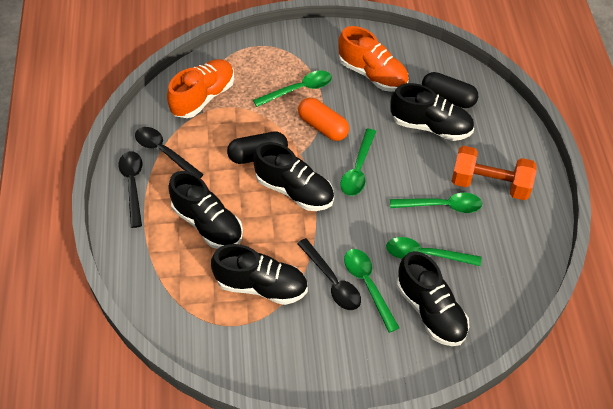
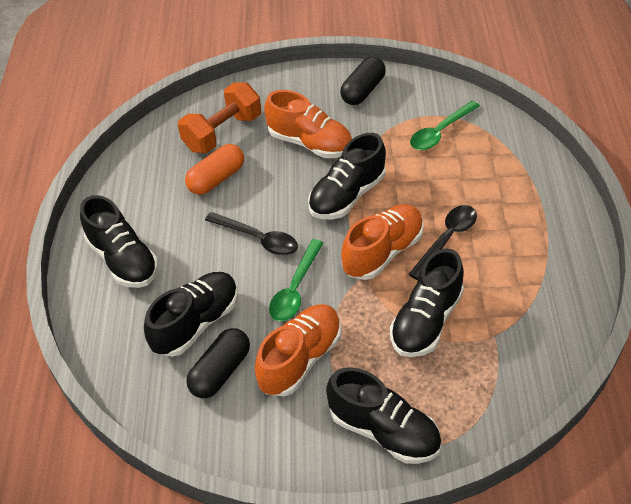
black spoon: [118,151,142,228] [135,127,204,178] [297,238,361,310] = 3 -> [205,212,298,256] [408,205,477,280] = 2
green spoon: [253,71,332,107] [340,129,376,196] [344,249,399,333] [386,237,481,266] [390,193,482,213] = 5 -> [269,239,323,321] [410,101,480,150] = 2
orange shoe: [167,59,234,118] [338,26,409,92] = 2 -> [255,304,342,396] [264,90,352,158] [341,204,424,280] = 3

